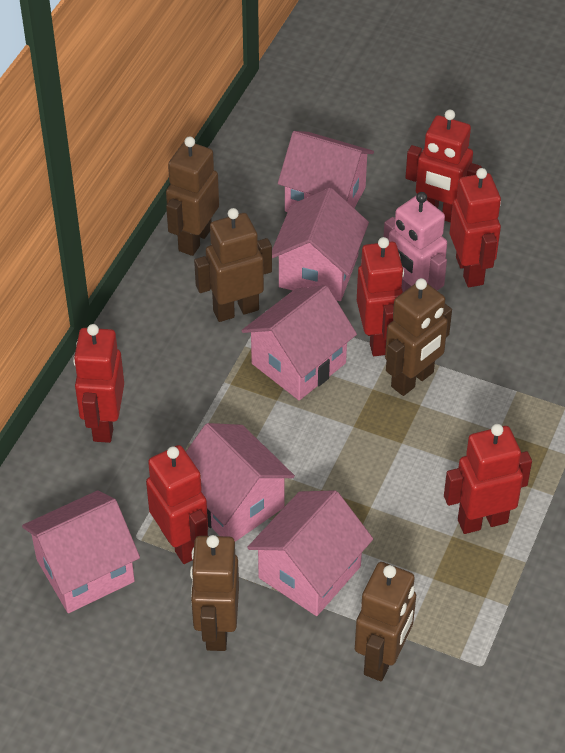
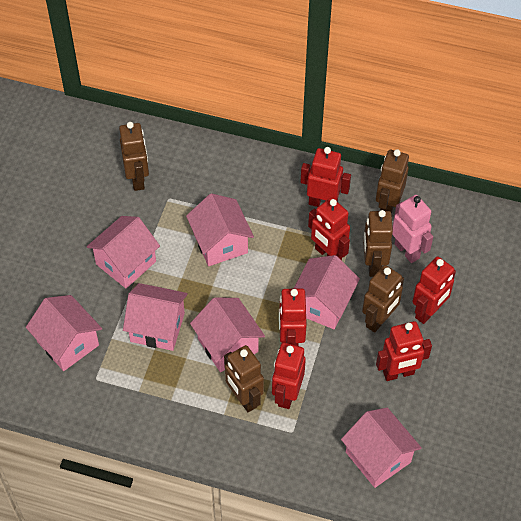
pink house: [22,490,140,613] [186,423,295,542] [242,285,357,400] [247,490,373,616] [272,188,369,301] [278,131,374,212] = 6 -> [26,295,102,371] [87,216,160,288] [123,283,188,351] [186,193,254,266] [190,297,265,372] [294,255,360,329] [341,408,422,488] = 7

